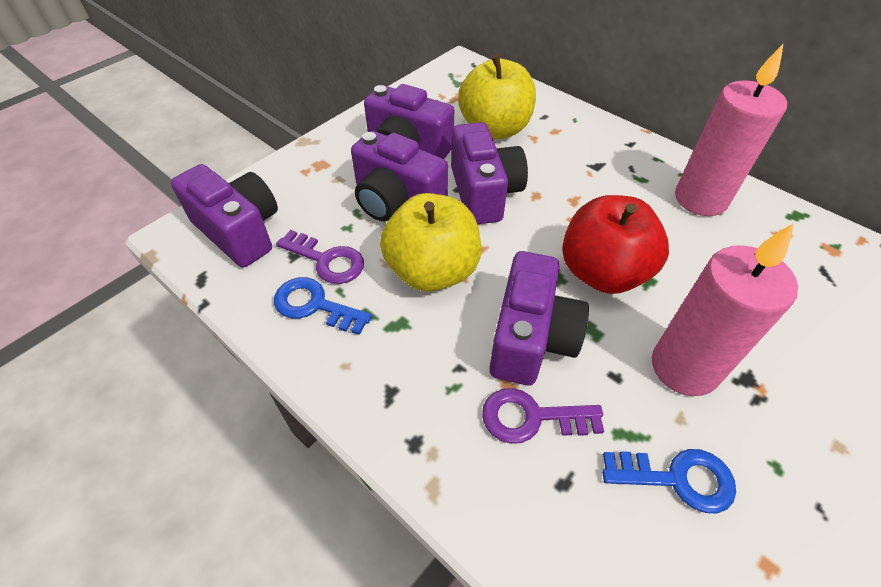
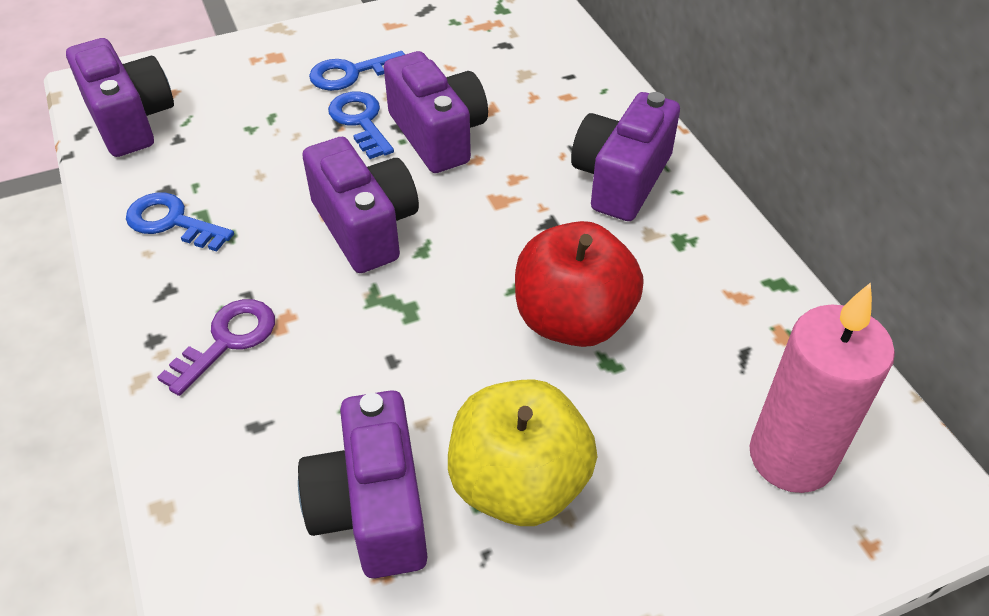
blue key: [274,277,372,335] [602,449,736,514] = 2 -> [126,192,234,252] [309,51,405,91] [328,92,394,159] = 3
pink candle: [652,223,798,396] [675,44,787,216] = 2 -> [750,282,895,493] = 1
purple key: [276,230,364,284] [482,388,604,444] = 2 -> [157,299,275,396] = 1
yellow apple: [380,193,481,292] [458,54,536,139] = 2 -> [448,379,597,526] = 1

